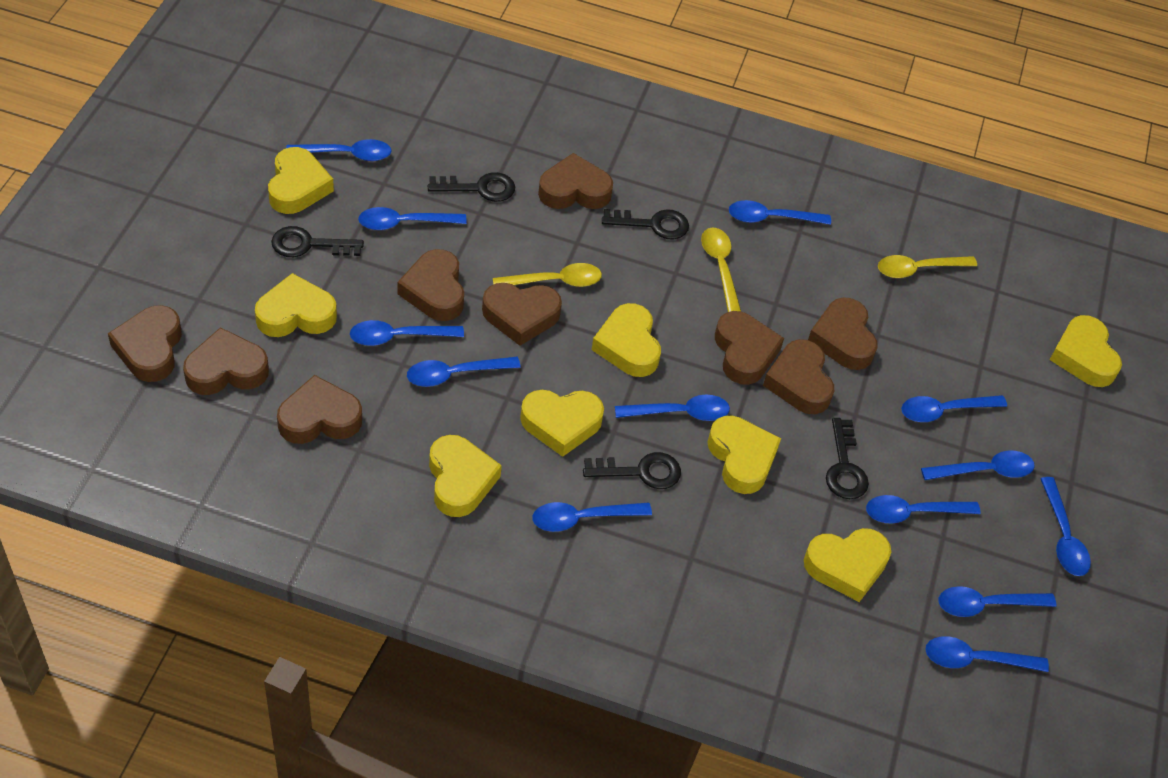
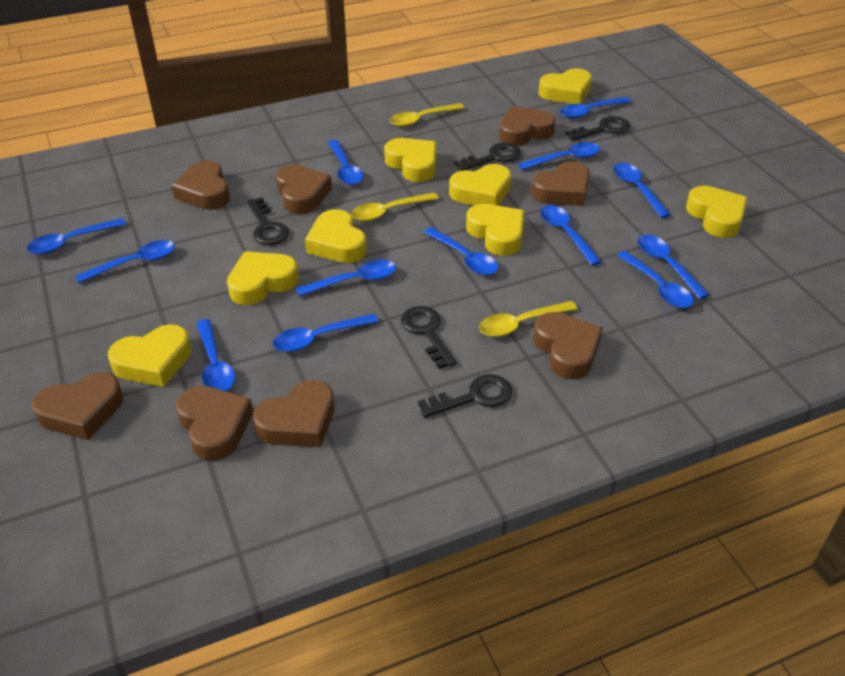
brown heart: [108,305,182,382] [183,327,269,395] [277,375,362,444] [398,249,464,321] [482,283,562,346] [538,153,613,209] [715,311,784,385] [763,339,834,414] [808,297,878,370] = 9 -> [32,372,123,440] [171,160,230,210] [176,386,253,461] [253,380,334,447] [276,164,332,214] [499,106,556,146] [531,161,590,206] [533,312,603,379] = 8

